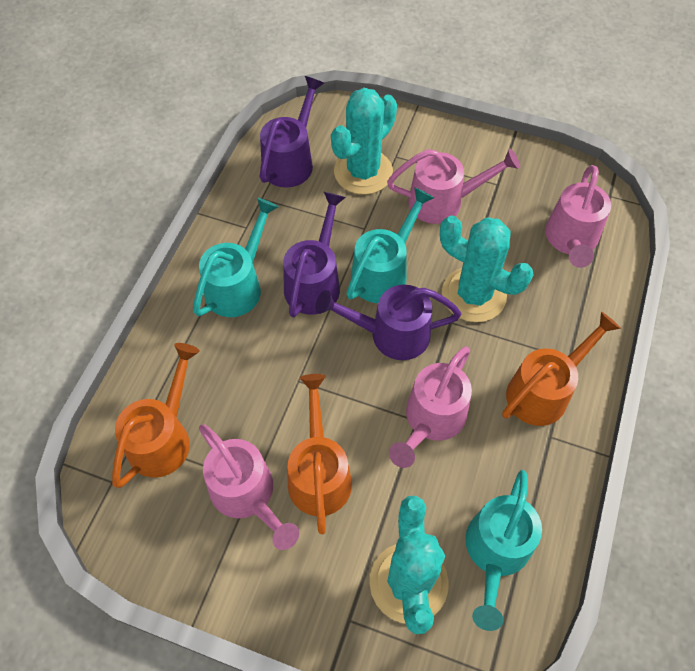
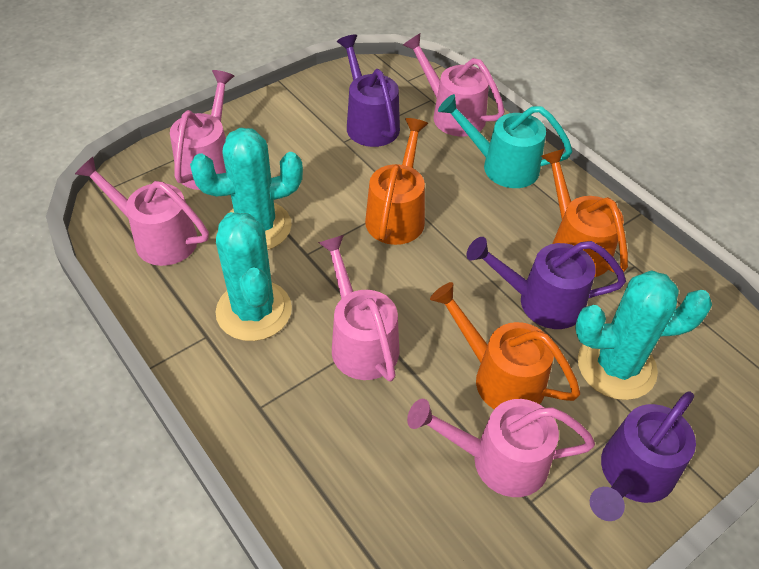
pink watering can: [199,424,299,550] [387,149,520,224] [389,347,472,468] [545,165,611,268] = 4 -> [75,157,209,266] [170,70,234,190] [318,235,399,382] [403,33,505,136] [407,399,595,497] = 5
turquoise watering can: [193,198,278,317] [346,187,434,303] [465,470,542,631] = 3 -> [438,94,572,188] = 1

